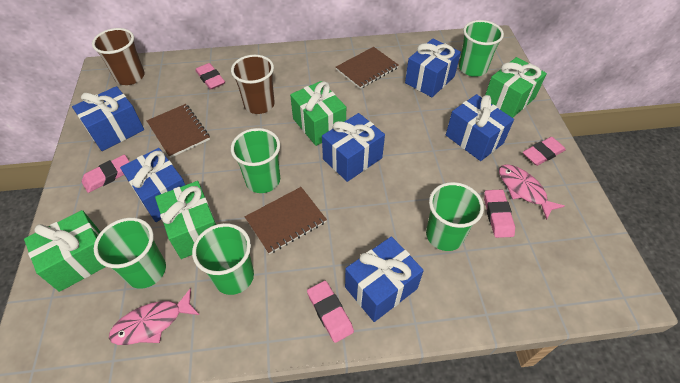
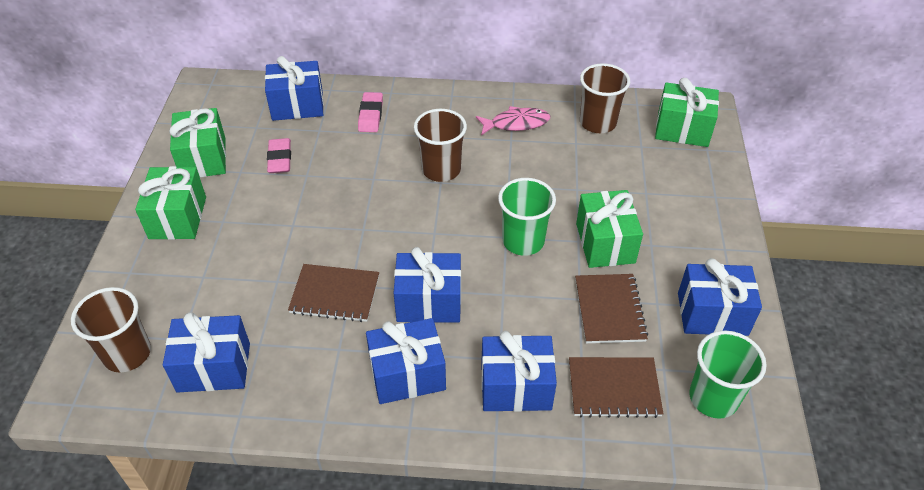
brown cup: [92,28,145,85] [231,55,275,114] = 2 -> [71,287,151,373] [414,109,467,182] [580,63,630,133] = 3
green cup: [94,218,166,289] [192,223,254,295] [231,128,280,193] [426,182,484,251] [459,20,504,77] = 5 -> [498,178,556,256] [689,330,767,419] = 2
pink eraser: [82,155,130,193] [195,63,225,90] [307,281,354,343] [484,190,515,238] [523,137,566,166] = 5 -> [267,138,291,173] [358,92,383,132] = 2
pink fish: [109,288,199,345] [499,164,565,220] = 2 -> [476,106,550,135] = 1

